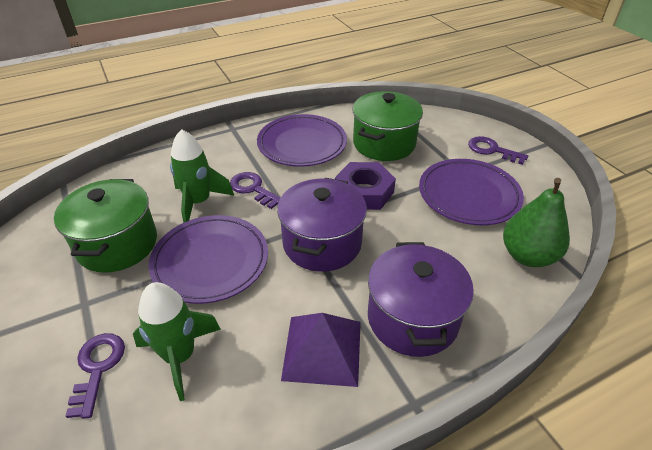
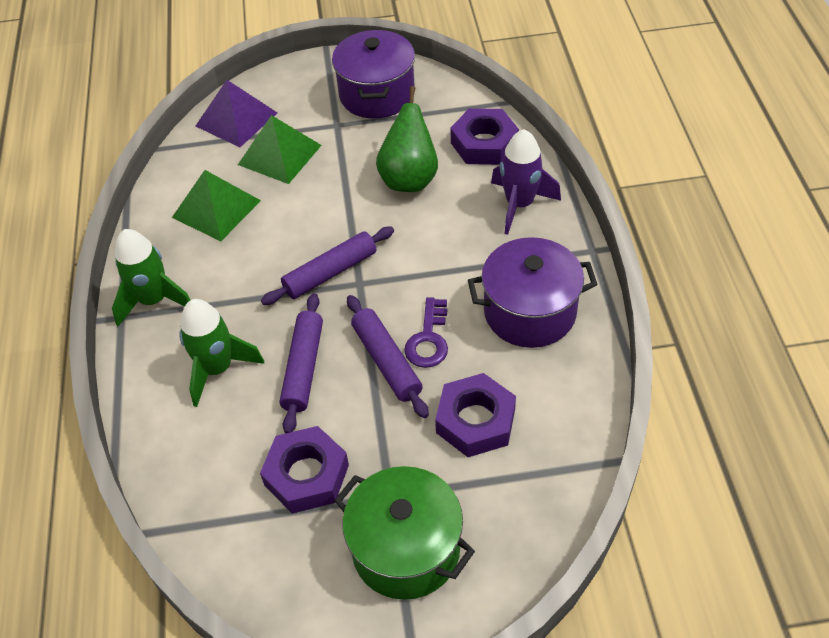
green pot: [54,179,157,273] [353,91,423,161] = 2 -> [334,466,475,600] = 1
green pyramid: none = 0 -> [172,170,261,241] [238,115,322,184] = 2
purple key: [66,333,125,419] [230,172,281,209] [468,136,528,165] = 3 -> [404,297,448,368] = 1
purple nut: [335,162,396,210] = 1 -> [260,426,349,514] [435,373,516,457] [450,108,519,165] = 3
purple plate: [148,215,268,304] [257,114,347,167] [419,159,524,225] = 3 -> none = 0
purple rocket: none = 0 -> [491,129,561,235] = 1
purple rolling pin: none = 0 -> [261,226,394,305] [280,293,323,434] [347,295,429,418] = 3

